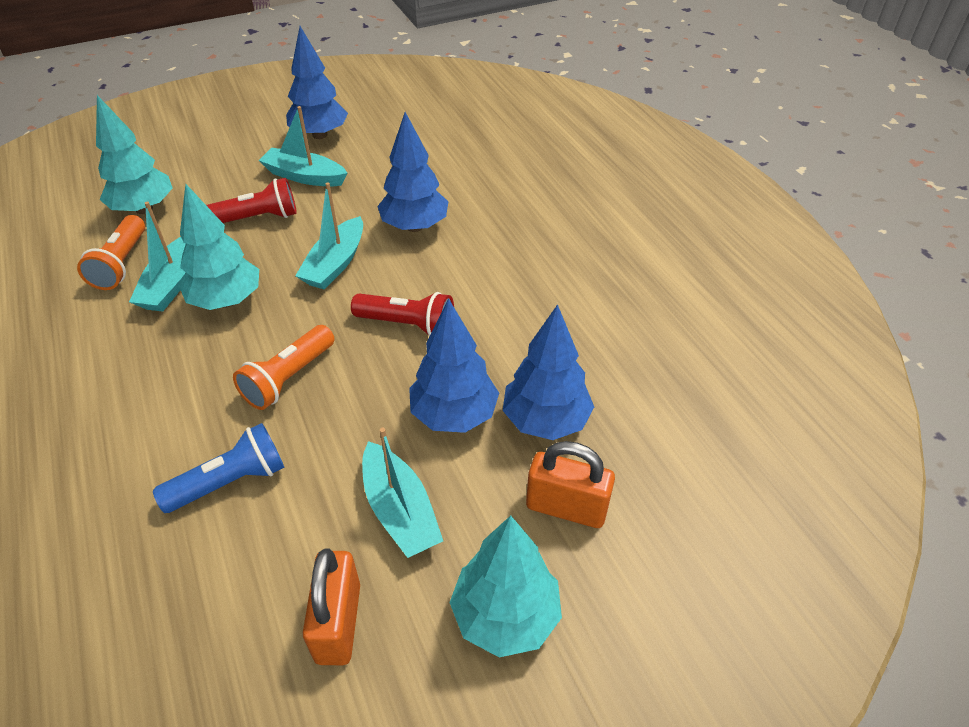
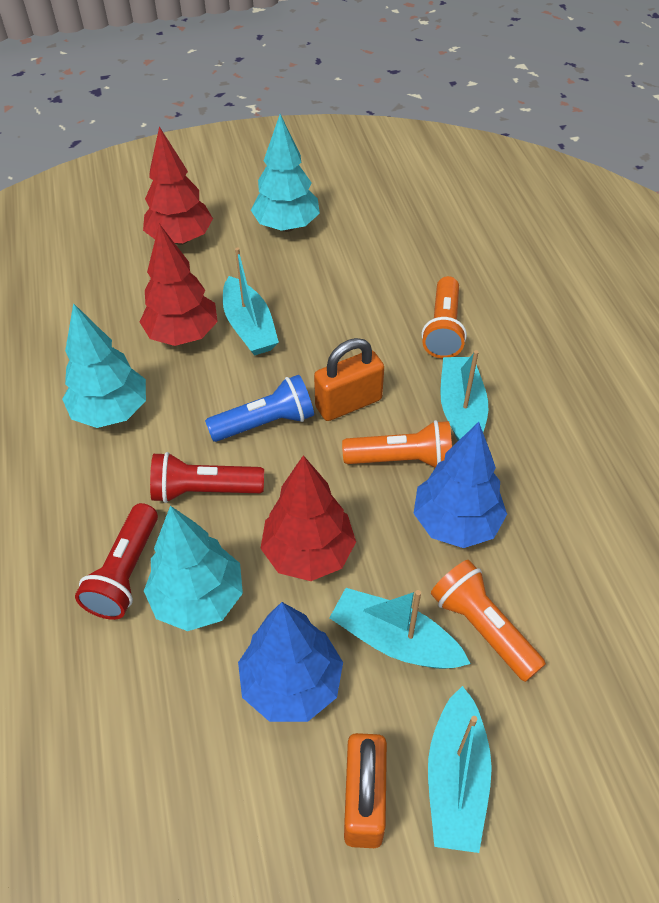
blue tree: [286,26,348,139] [377,112,448,232] [409,299,499,433] [503,304,594,440] = 4 -> [238,602,343,722] [413,422,507,548] = 2
orange flashlight: [77,215,145,290] [233,325,335,410] = 2 -> [342,420,452,468] [422,276,467,358] [431,560,546,682] = 3
red tree: none = 0 -> [140,224,218,346] [143,127,213,245] [260,455,356,581] = 3

